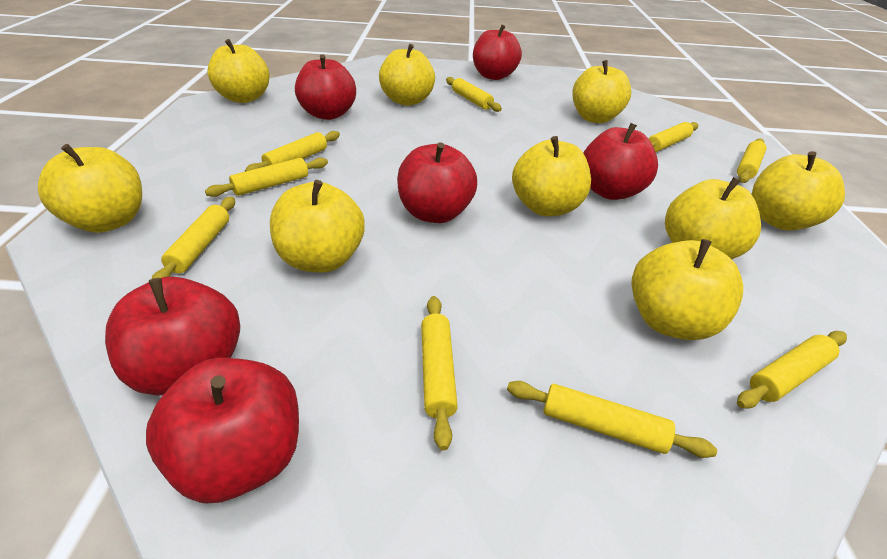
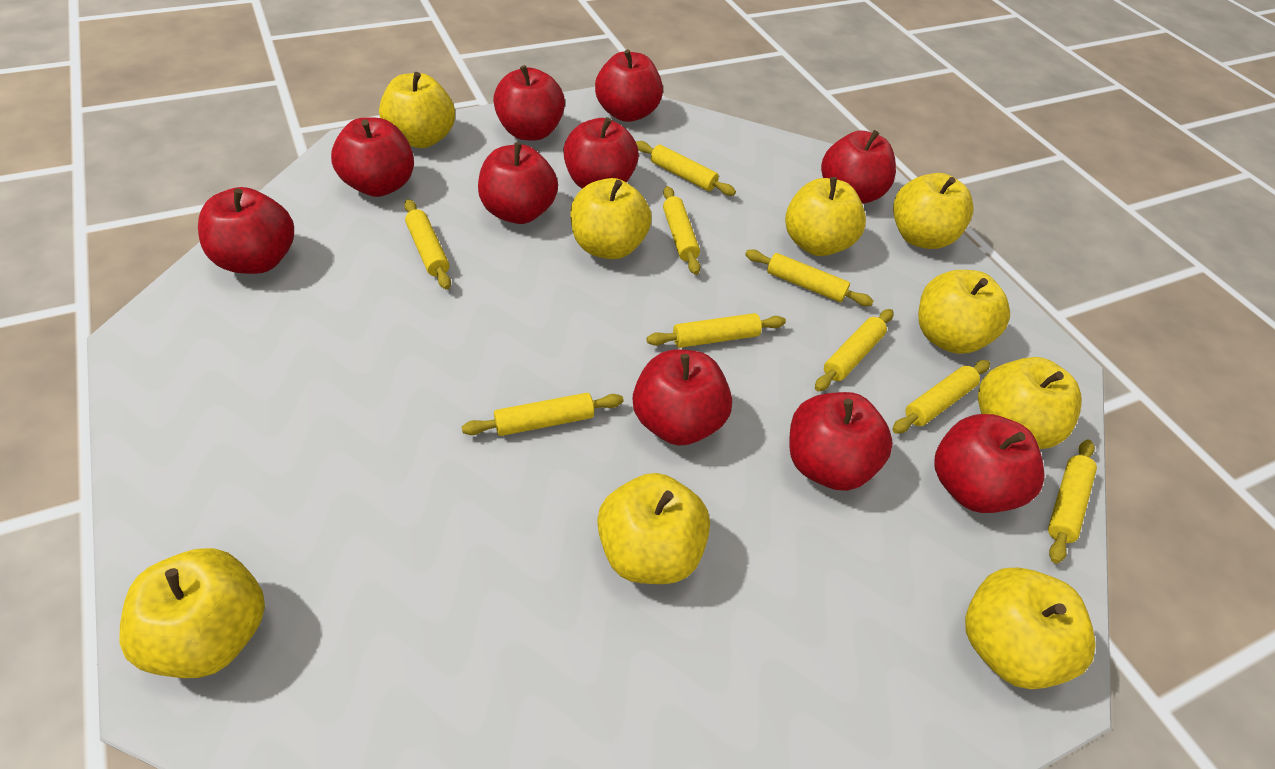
red apple: [105,277,240,396] [146,358,299,503] [295,54,356,120] [397,142,477,223] [473,25,522,80] [583,123,658,200] = 6 -> [198,187,294,274] [331,117,414,197] [478,142,558,224] [493,65,565,140] [563,117,639,189] [595,49,663,122] [633,349,732,446] [789,392,893,491] [821,130,896,204] [934,414,1044,513] = 10

